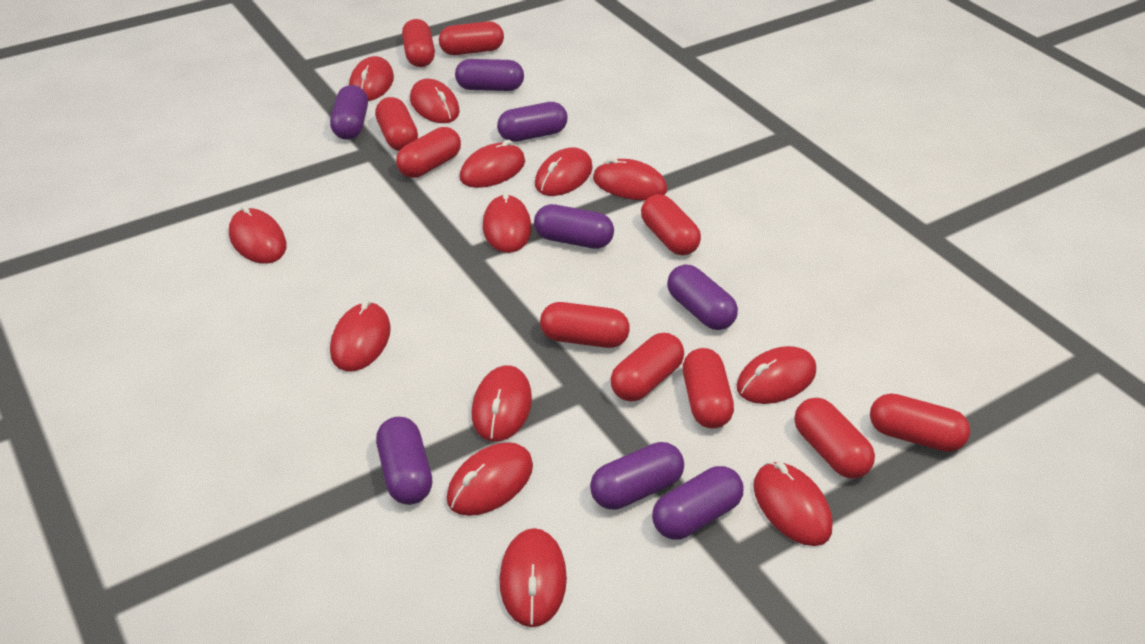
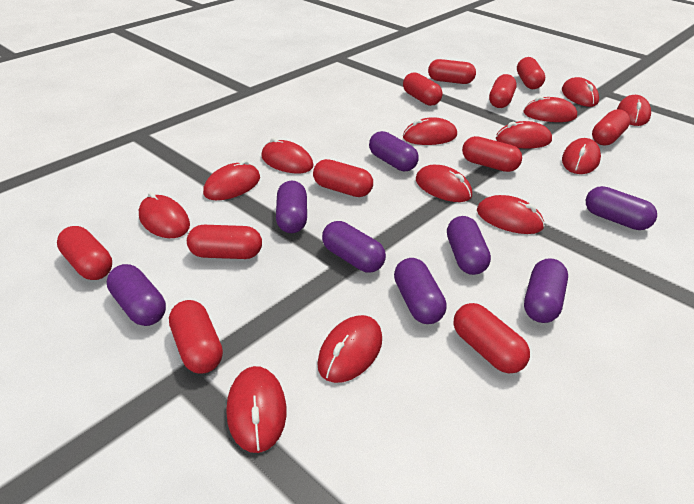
red capsule: [375,97,418,151] [396,127,461,178] [402,19,435,67] [439,21,504,55] [540,302,630,348] [611,333,684,402] [641,194,701,255] [683,348,734,429] [794,398,875,479] [870,394,970,452] = 10 -> [57,226,112,280] [169,300,223,373] [187,225,262,259] [313,159,373,197] [403,72,443,106] [428,59,476,84] [454,303,530,373] [462,136,522,172] [489,74,517,108] [517,57,545,89] [592,109,630,146] = 11

